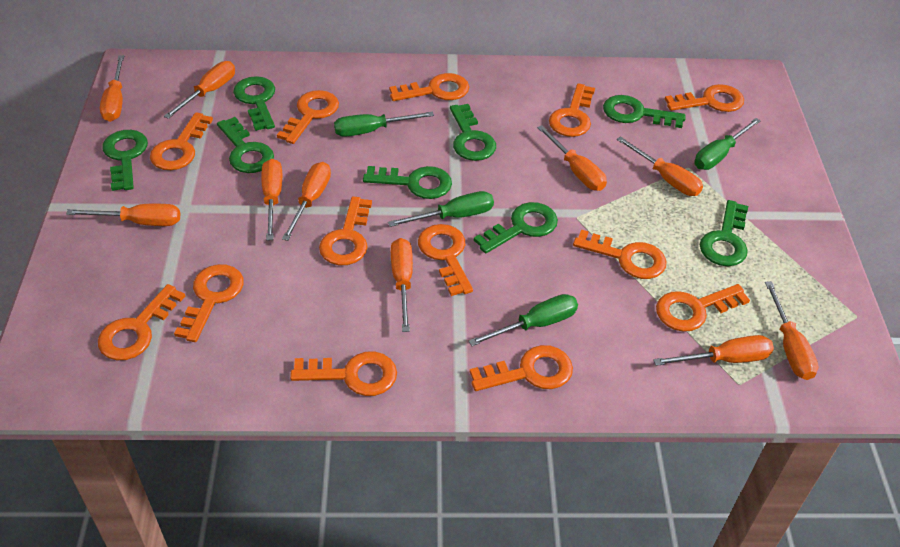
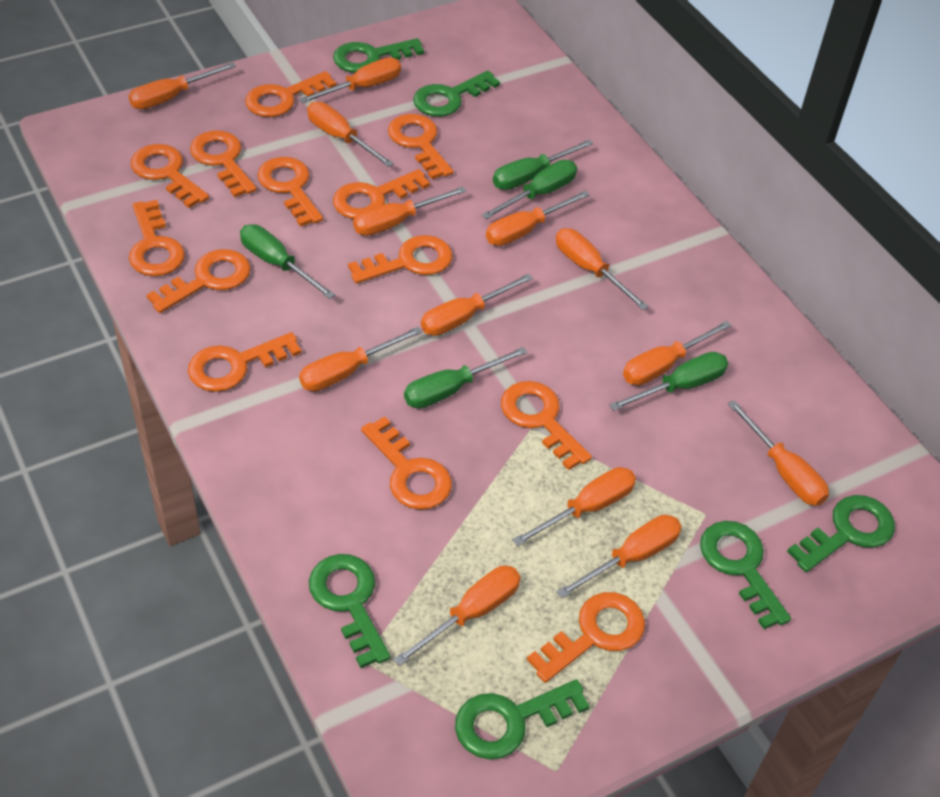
green key: [102,130,148,191] [217,117,274,173] [233,76,275,131] [363,166,452,199] [450,104,496,161] [474,202,558,254] [603,95,686,128] [700,200,748,266] = 8 -> [309,554,391,668] [333,38,424,73] [413,71,500,117] [455,679,590,759] [700,521,791,629] [787,495,895,573] = 6
green screwdriver: [334,112,434,137] [388,191,494,227] [469,294,578,346] [695,118,761,170] = 4 -> [240,224,335,299] [404,347,527,409] [482,160,577,219] [493,140,593,190] [609,352,728,411] = 5
orange screwdriver: [66,204,180,226] [100,55,124,122] [164,61,235,119] [261,159,282,240] [282,162,331,241] [391,238,413,332] [537,125,607,191] [617,136,703,196] [653,335,774,366] [765,281,819,380] = 10 -> [129,62,236,110] [299,57,401,103] [299,327,422,391] [307,102,394,167] [353,187,466,236] [393,566,521,666] [421,273,533,336] [486,191,590,246] [512,467,636,546] [556,228,649,310] [557,515,682,598] [623,321,732,385] [728,400,829,506] = 13

